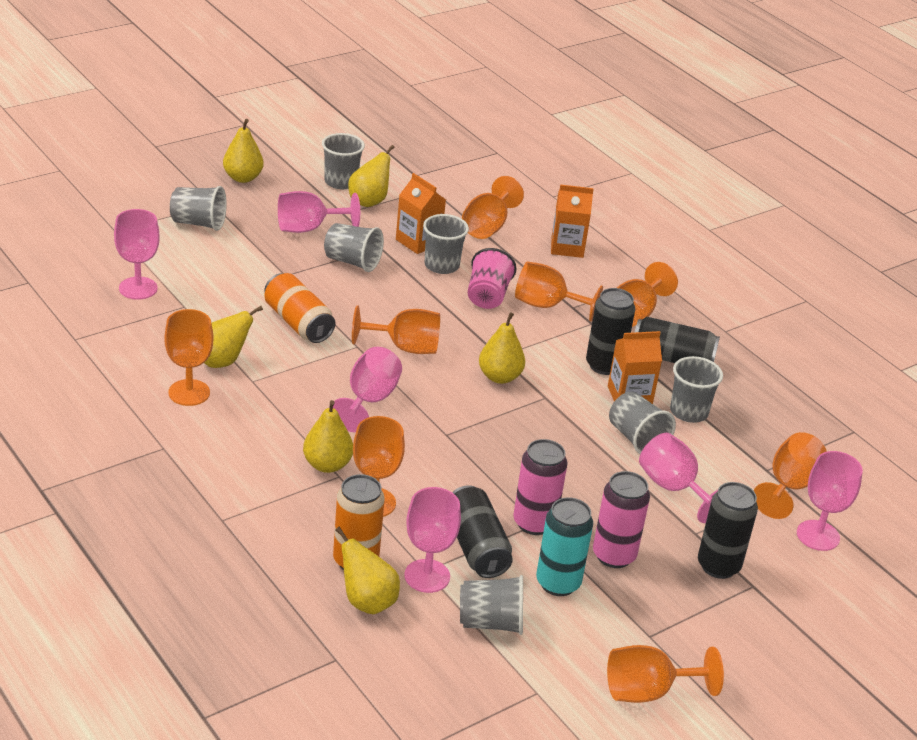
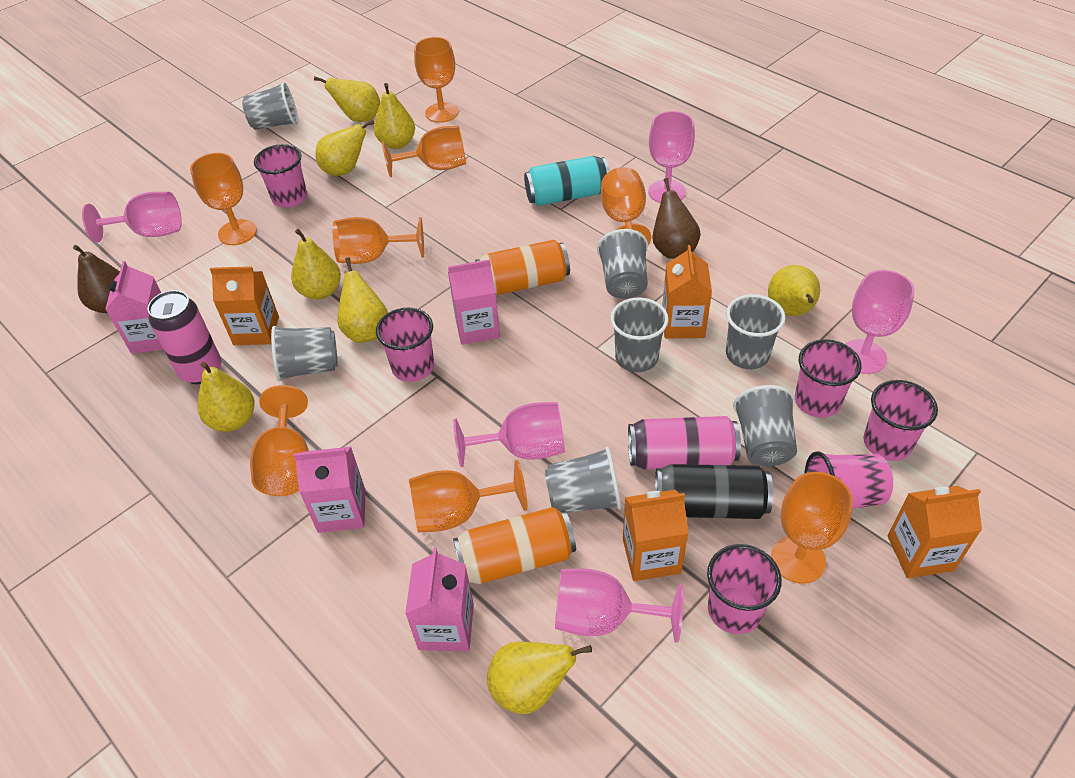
black can: [452,485,513,578] [586,288,635,375] [635,317,720,363] [698,482,758,579] = 4 -> [655,464,773,519] = 1
brown pear: none = 0 -> [73,245,120,313] [652,178,701,259] = 2
orange carton: [396,173,446,254] [551,184,594,258] [608,331,662,404] = 3 -> [210,266,279,345] [623,490,689,581] [662,245,712,338] [887,486,982,578] = 4
pink carton: none = 0 -> [105,261,164,354] [294,447,365,533] [405,548,474,651] [448,259,500,345] = 4
pink cup: [468,248,517,309] = 1 -> [254,144,307,207] [376,308,434,382] [707,544,782,634] [795,339,862,418] [805,451,893,509] [863,380,938,461] = 6
pink goblet: [114,209,160,300] [278,191,360,233] [333,347,402,432] [404,487,461,593] [639,433,718,523] [797,451,863,551] = 6 -> [82,192,182,243] [453,402,565,467] [555,569,684,643] [648,111,695,203] [845,270,915,374] = 5
yellow pear: [204,306,263,368] [223,119,264,183] [303,400,353,473] [336,527,400,614] [348,145,395,207] [479,312,525,384] = 6 -> [197,362,255,432] [291,229,341,300] [314,77,380,122] [315,120,374,176] [337,258,388,343] [374,83,415,149] [487,642,592,714] [768,265,820,316] = 8

